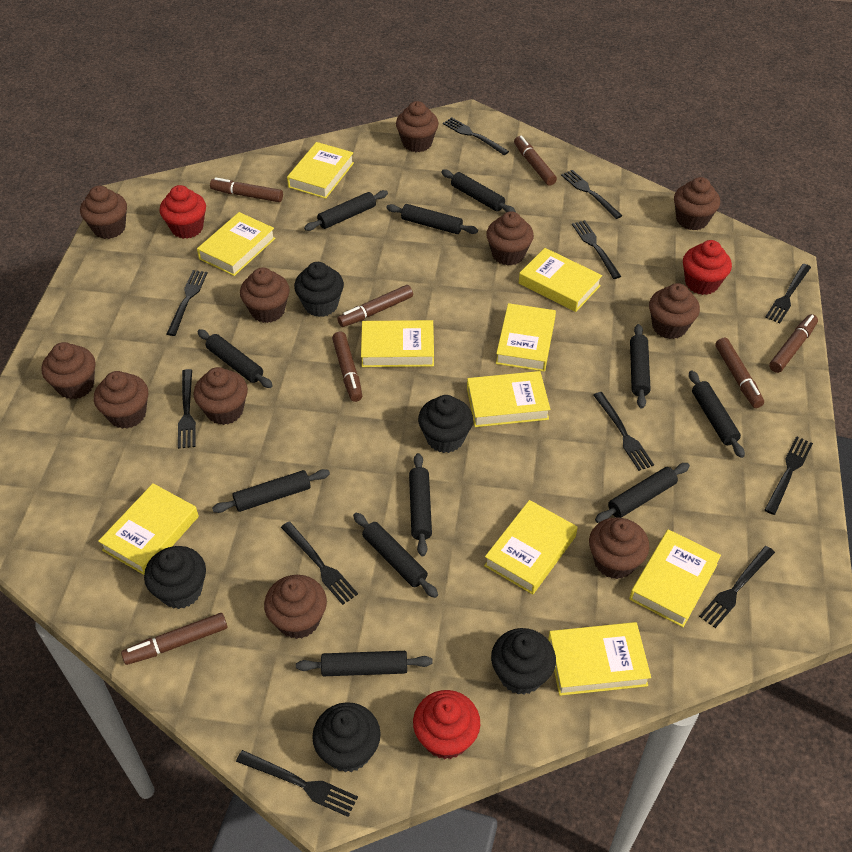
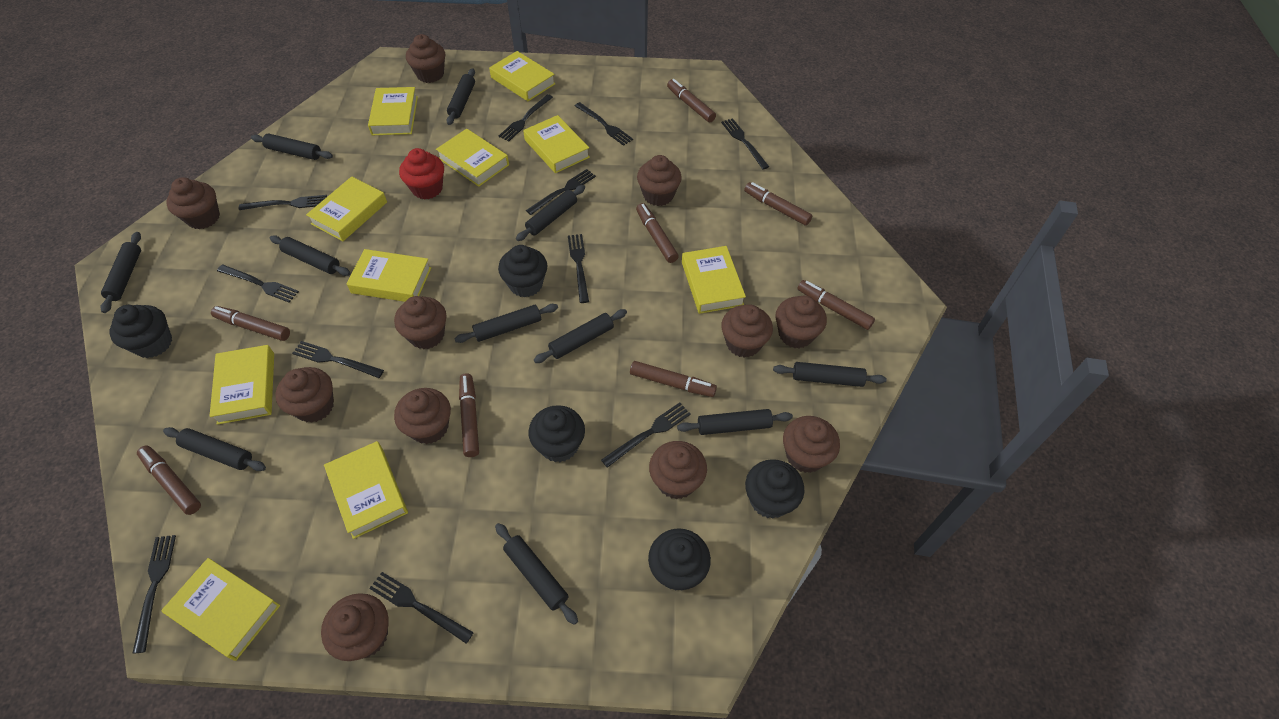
brown marker: [121,613,227,665] [210,177,283,202] [332,332,362,402] [337,285,413,327] [514,136,557,186] [715,338,764,408] [769,314,818,373] = 7 -> [137,446,201,515] [211,306,290,341] [459,373,479,457] [630,361,717,397] [636,203,679,263] [667,79,716,122] [744,182,812,226] [798,280,875,330] = 8
red cupcake: [159,185,206,239] [413,690,480,759] [683,240,732,295] = 3 -> [399,148,444,200] = 1

